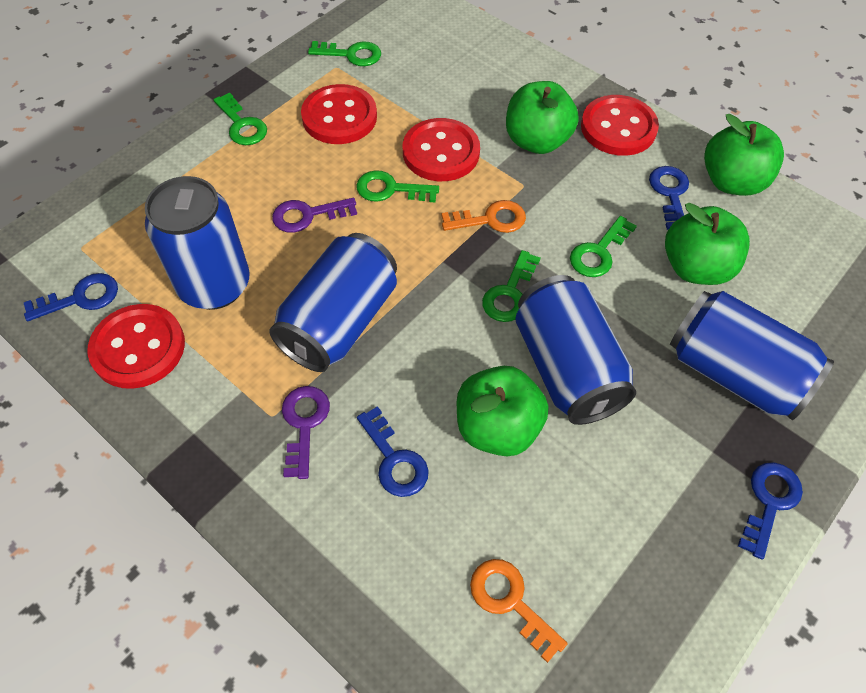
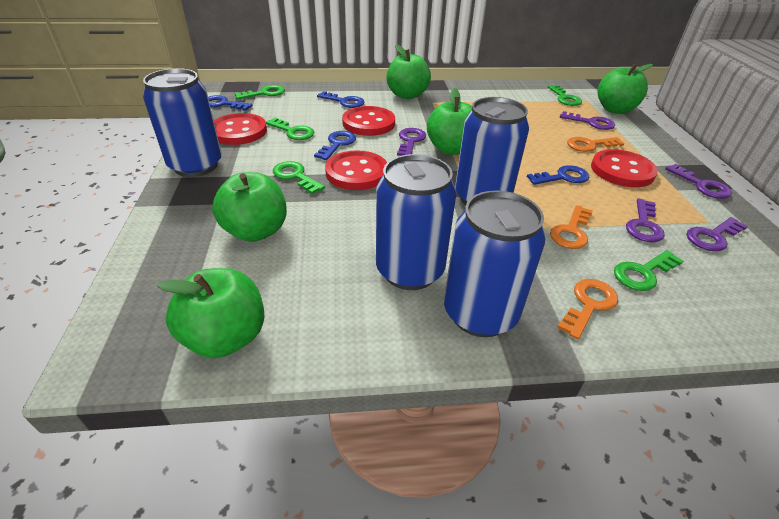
green apple: [457,366,548,456] [506,81,579,154] [665,203,750,285] [704,114,784,196] = 4 -> [157,268,265,358] [212,172,287,242] [386,44,431,99] [427,88,472,155] [598,64,653,114] = 5
orange key: [441,200,526,233] [470,559,567,663] = 2 -> [550,205,593,249] [557,279,618,339] [567,137,625,152] = 3
purple key: [272,198,357,233] [282,386,330,479] = 2 -> [397,128,426,156] [560,111,615,130] [626,199,665,242] [665,164,732,199] [687,217,748,251] = 5

